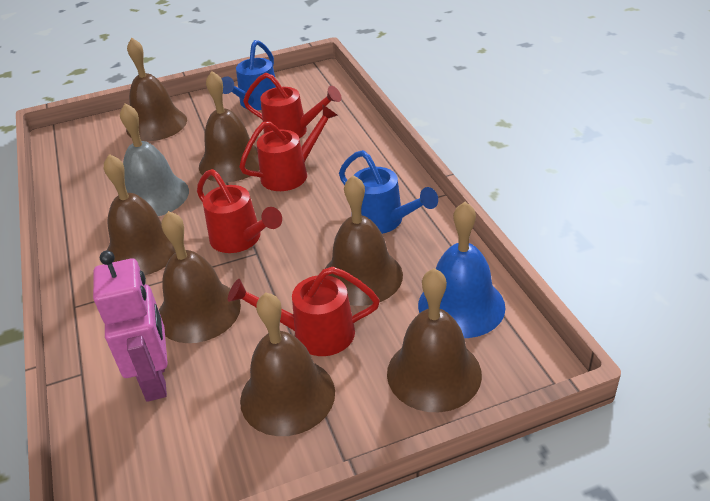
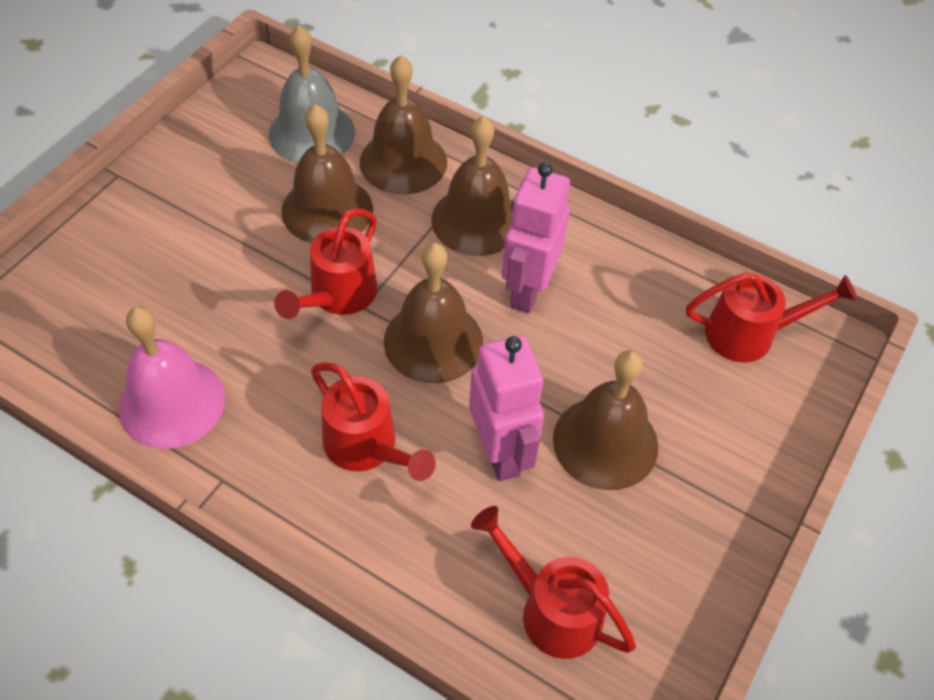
blue bell: [418,202,505,338] = 1 -> none = 0
blue watering can: [222,40,276,110] [339,150,438,234] = 2 -> none = 0
brown bell: [104,154,176,275] [126,38,187,141] [159,211,241,343] [199,71,259,182] [240,293,335,436] [325,175,403,306] [387,268,482,412] = 7 -> [281,104,373,243] [360,55,447,194] [384,243,483,383] [431,116,512,256] [553,350,658,490] = 5
pink bell: none = 0 -> [118,306,225,449] = 1
pink robot: [93,251,168,402] = 1 -> [469,336,544,481] [502,162,570,314] = 2

